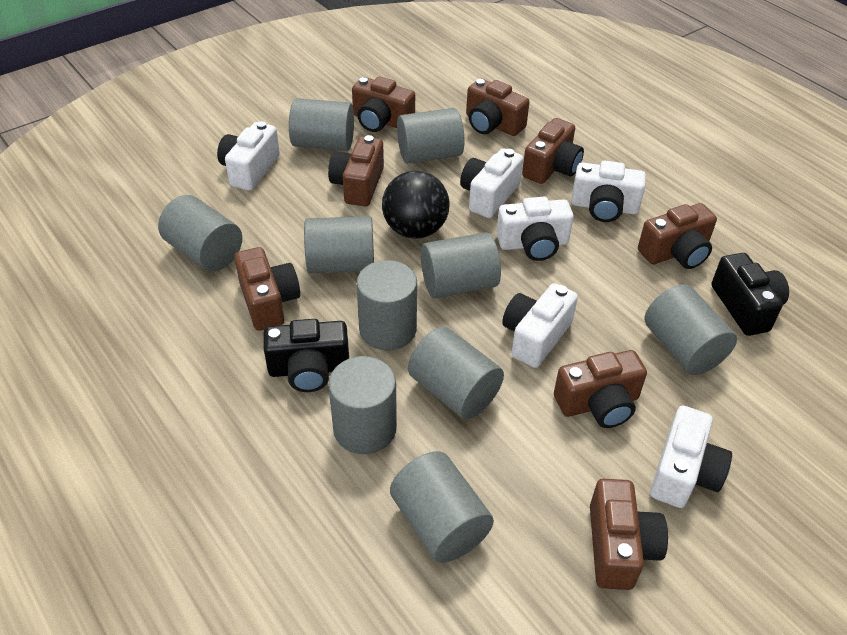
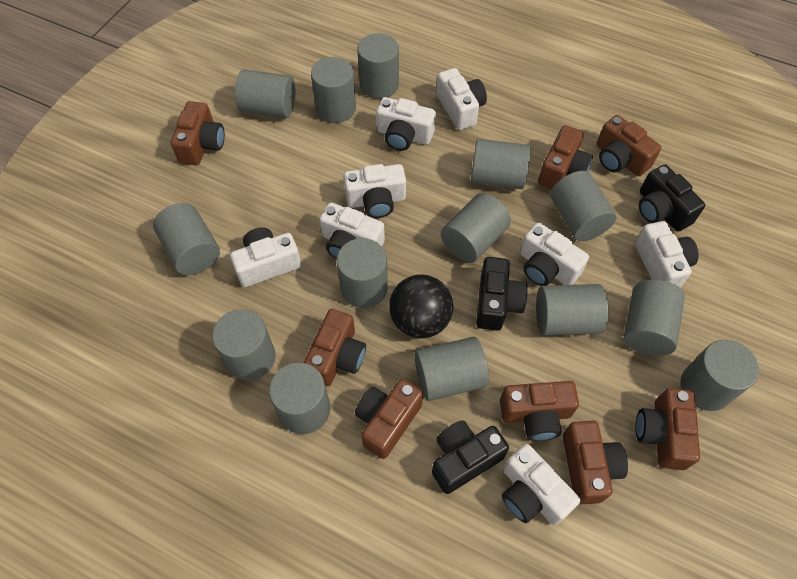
black camera: [264,319,349,392] [712,253,789,336] = 2 -> [432,420,509,494] [476,257,528,331] [639,164,705,232] = 3
grey cylinder: [158,195,242,272] [289,98,354,151] [304,216,374,273] [328,356,397,454] [356,260,417,350] [390,451,494,563] [397,108,465,164] [408,327,504,419] [421,232,501,298] [645,284,737,375] = 10 -> [153,203,220,275] [212,309,276,380] [235,69,295,118] [269,363,330,434] [311,57,356,123] [337,238,388,308] [357,33,399,99] [415,337,489,401] [441,193,511,263] [471,139,531,189] [536,284,608,335] [550,171,617,241] [623,279,685,356] [680,340,759,411] = 14
white camera: [217,121,280,191] [460,148,523,218] [496,197,574,261] [502,283,578,368] [571,161,646,222] [650,406,732,508] = 6 -> [230,227,301,287] [319,202,385,259] [343,164,406,218] [376,97,436,151] [436,68,487,130] [502,444,580,525] [520,222,589,286] [635,221,699,288] = 8

